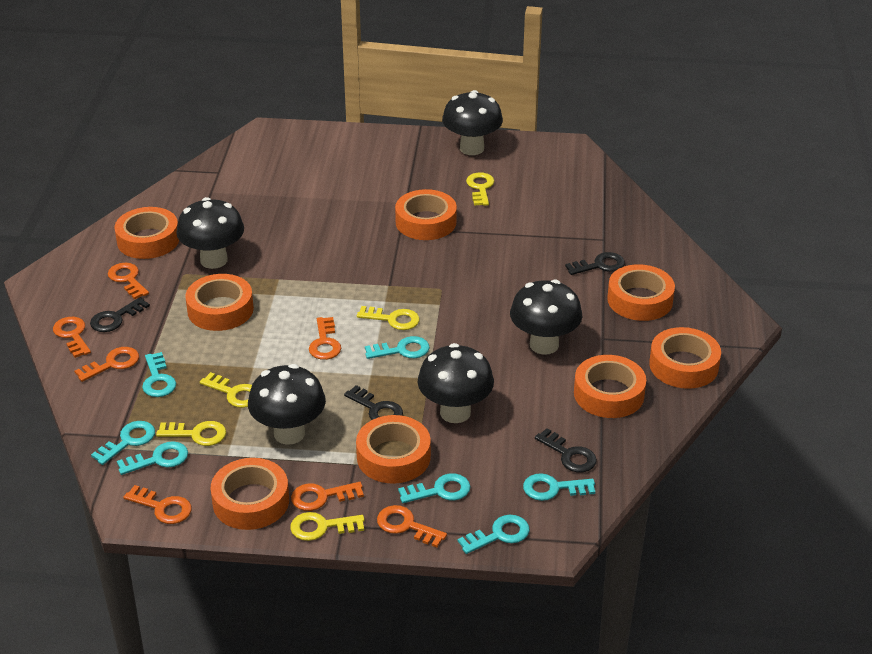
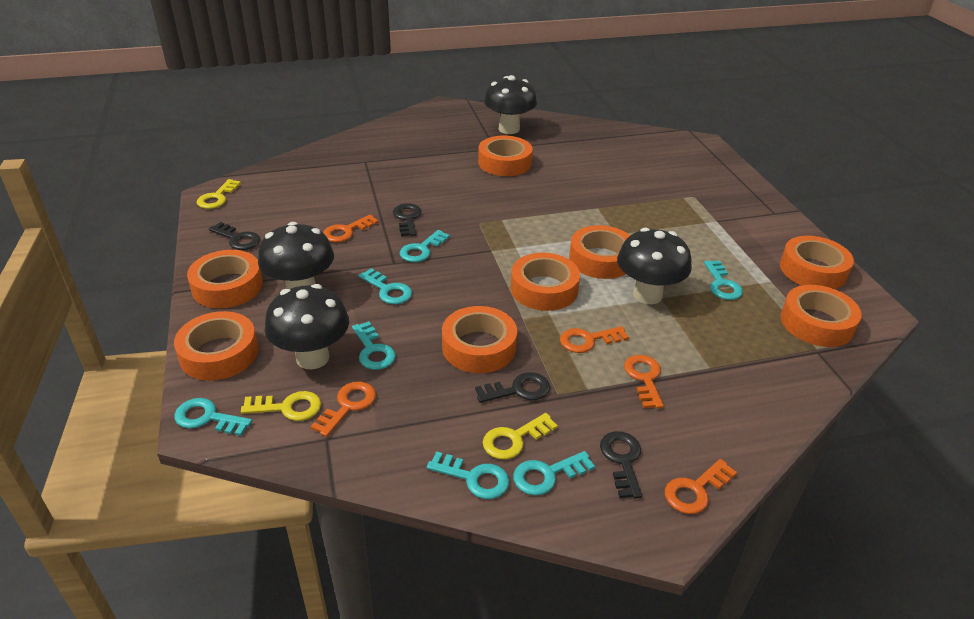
black mushroom: [176,197,244,269] [248,364,326,445] [418,343,494,423] [442,90,503,155] [510,279,582,355] = 5 -> [258,222,334,289] [265,284,349,369] [484,75,537,134] [617,228,692,304] = 4
orange key: [53,317,91,358] [74,347,139,382] [108,263,149,299] [124,485,192,524] [291,482,364,511] [309,317,341,360] [377,505,447,547] = 7 -> [310,382,376,437] [323,214,379,242] [560,326,629,353] [624,355,664,409] [665,459,737,514] = 5
yellow key: [156,421,226,446] [200,372,252,408] [290,512,365,541] [357,306,420,330] [466,172,494,206] = 5 -> [197,179,241,209] [241,391,321,421] [483,413,558,460] = 3

